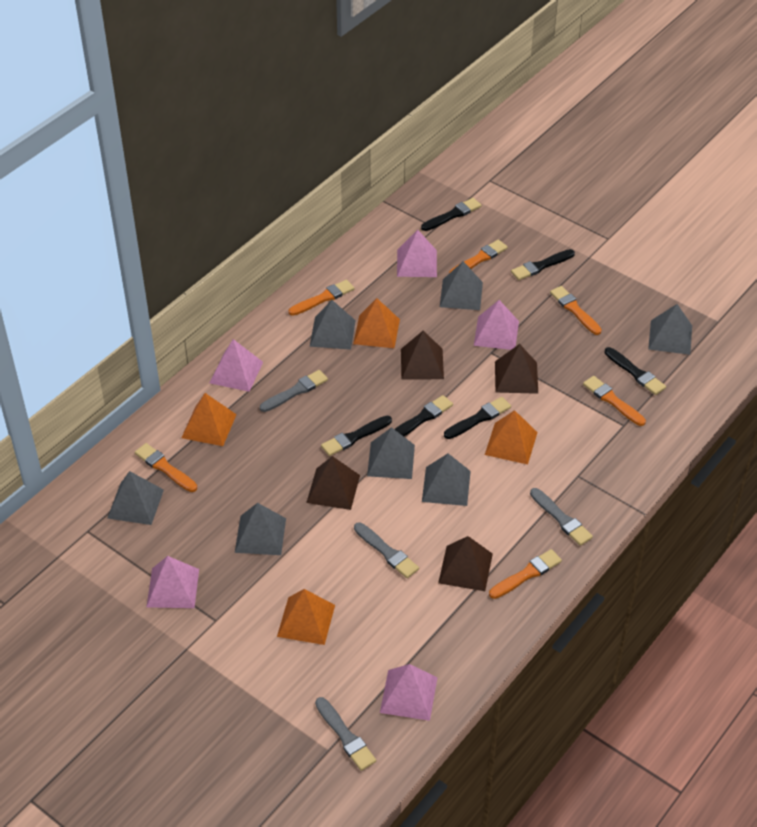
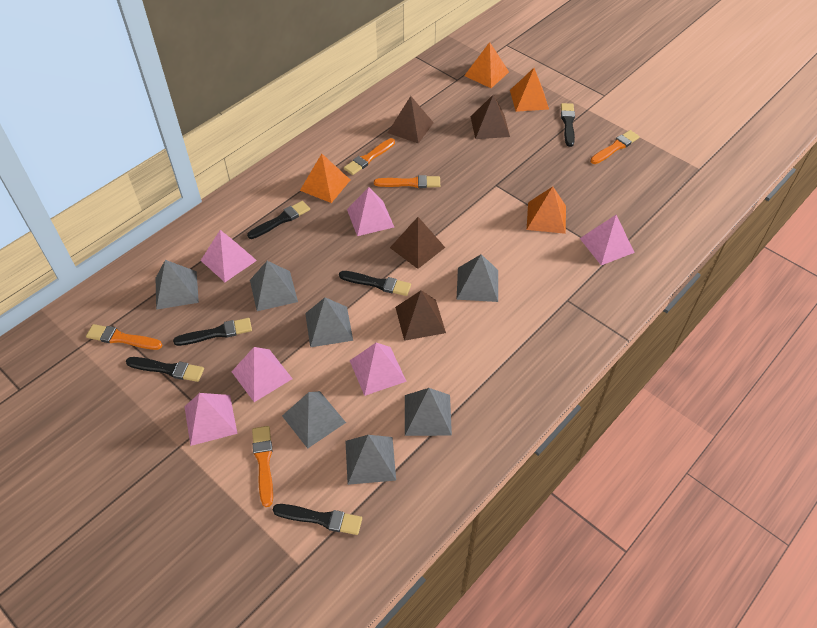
grey brush: [260,370,328,412] [315,697,376,771] [354,523,419,578] [530,488,593,546] = 4 -> none = 0
orange brush: [135,443,197,492] [288,280,355,316] [449,240,508,273] [489,549,562,599] [550,286,602,335] [583,376,646,426] = 6 -> [86,324,162,350] [252,426,273,507] [344,138,395,175] [374,175,440,188] [590,130,640,164] = 5
pink pyramid: [147,556,199,608] [210,339,263,392] [380,664,437,721] [397,230,437,277] [474,300,519,350] = 5 -> [184,393,238,446] [201,230,257,282] [231,347,293,402] [347,187,394,236] [350,343,407,396] [580,215,635,265] = 6

